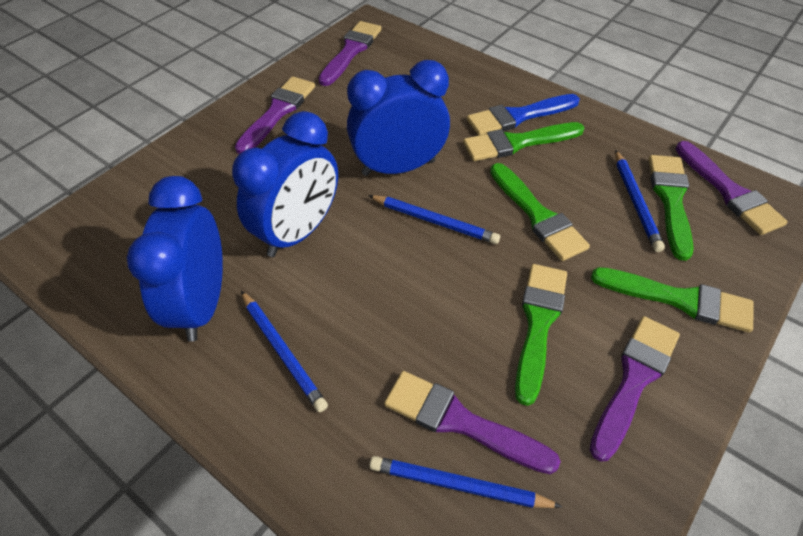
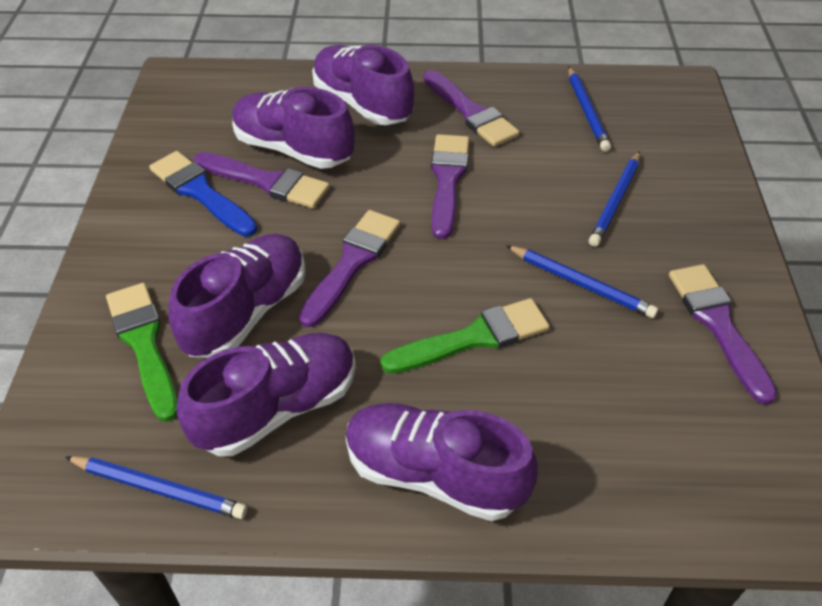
blue clock: [127,176,223,342] [232,111,338,257] [347,60,450,176] = 3 -> none = 0
green brush: [463,122,585,161] [490,163,590,261] [515,264,567,406] [591,267,754,333] [649,155,693,261] = 5 -> [106,283,178,422] [380,298,550,374] = 2
purple shoe: none = 0 -> [168,234,306,358] [177,333,356,456] [232,87,355,169] [312,45,414,125] [346,403,538,521] = 5

